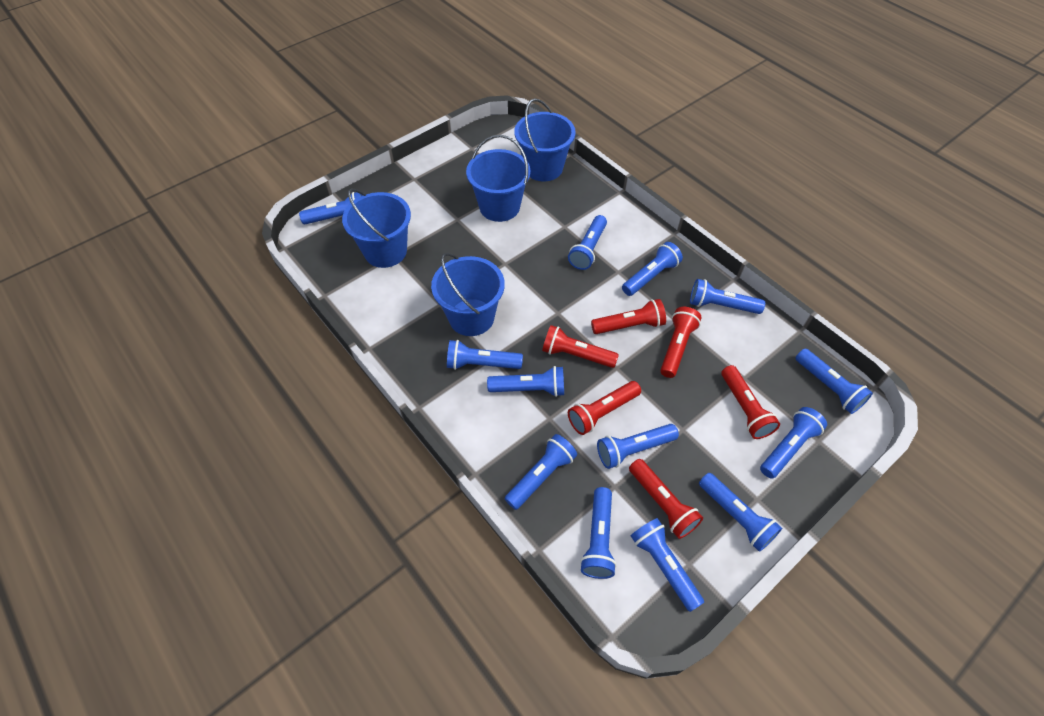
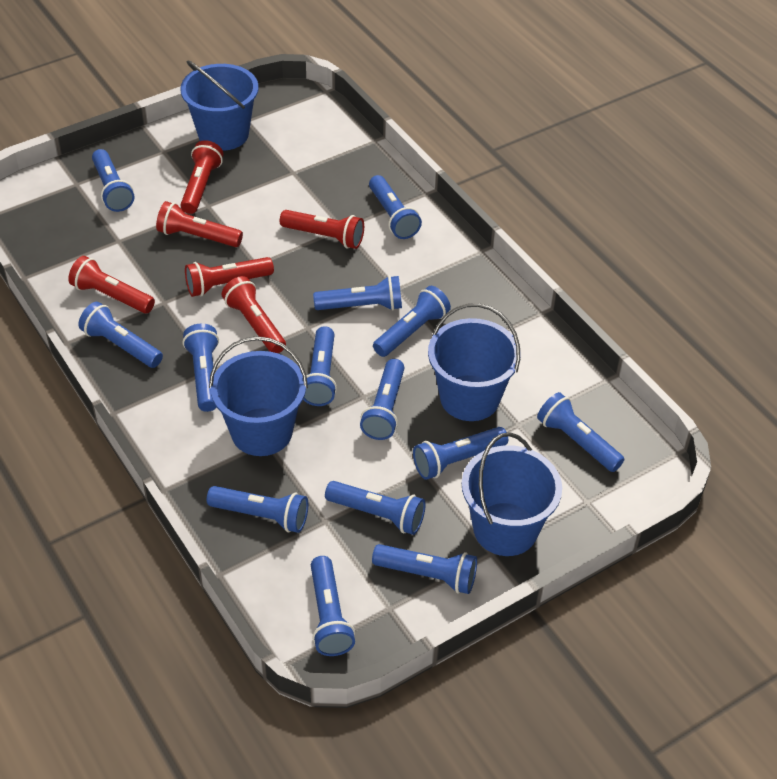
blue flashlight: [299,192,362,224] [447,340,523,370] [487,366,564,397] [505,434,577,510] [568,215,607,270] [580,487,617,579] [597,424,679,469] [622,242,683,296] [631,518,704,612] [690,279,765,314] [699,473,782,552] [760,407,827,479] [795,349,873,414] = 13 -> [78,302,163,368] [92,149,134,212] [182,324,219,412] [207,486,308,533] [303,326,337,406] [311,556,355,656] [313,276,402,310] [325,481,426,535] [360,359,405,440] [369,175,422,239] [372,544,477,594] [373,286,451,357] [413,427,508,480] [537,392,625,472] = 14

